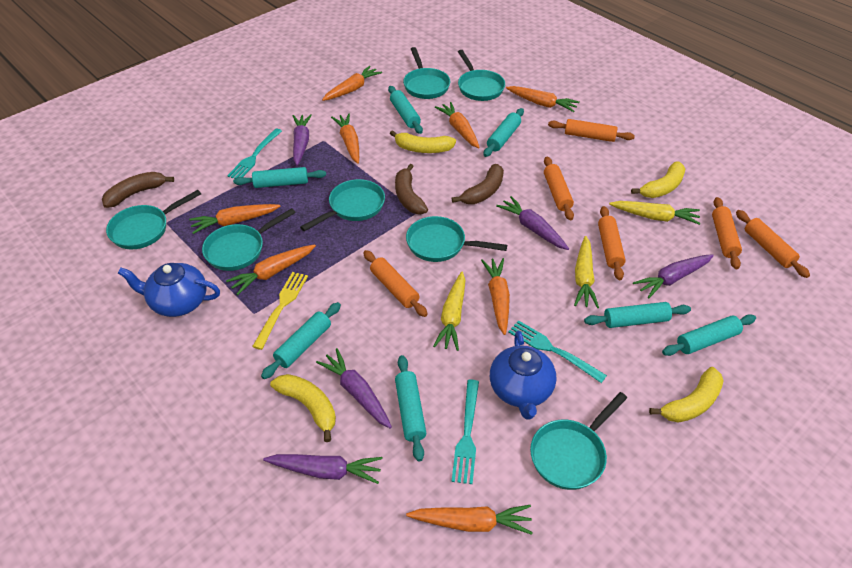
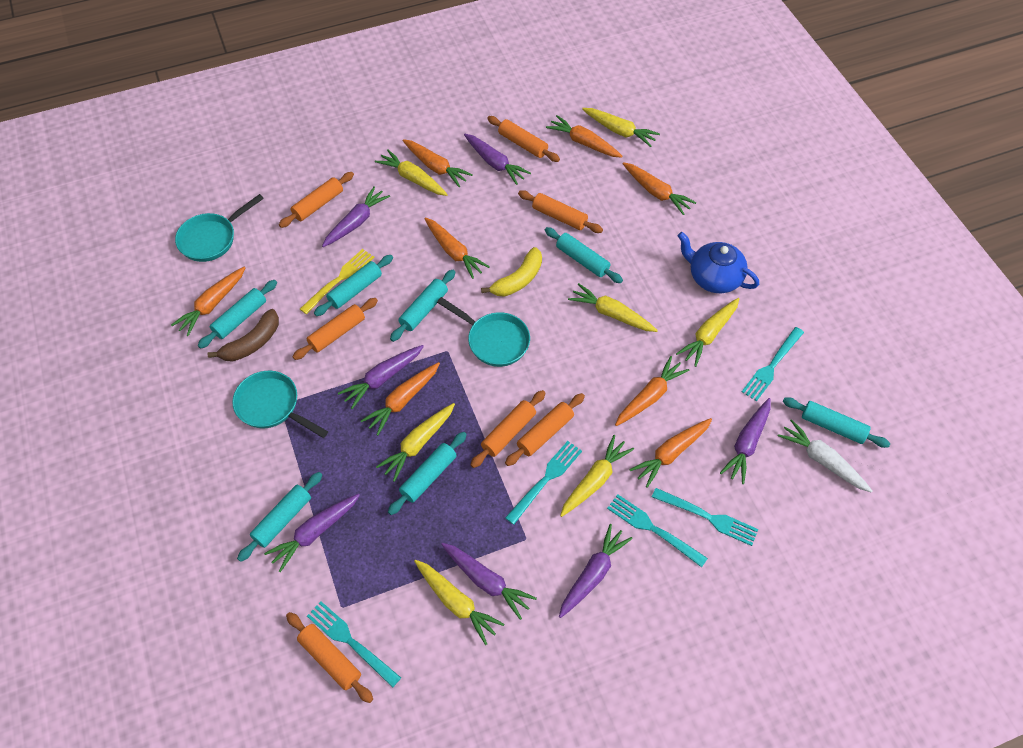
blue teapot: [118,263,220,317] [490,331,556,420] = 2 -> [678,232,759,293] = 1
brown banana: [102,172,174,208] [395,164,428,214] [452,164,504,204] = 3 -> [208,309,279,361] = 1
orange rolling pin: [363,250,428,317] [544,157,574,220] [548,119,635,142] [598,206,626,280] [712,197,742,269] [736,210,810,278] = 6 -> [279,172,354,228] [286,612,373,703] [293,298,378,360] [470,390,546,468] [487,116,560,162] [505,393,585,466] [518,190,603,233] = 7
purple carrot: [263,454,383,484] [293,114,312,165] [316,348,392,429] [496,196,569,250] [633,254,714,299] = 5 -> [264,494,360,572] [322,186,390,247] [338,345,424,409] [441,543,537,620] [464,134,531,185] [559,524,633,618] [720,398,771,484] = 7
turquoise fork: [227,128,282,179] [451,379,479,484] [508,320,607,383] = 3 -> [307,601,401,688] [505,441,582,525] [607,494,708,567] [652,488,758,546] [742,327,804,401] = 5
turquoise pan: [106,190,201,249] [202,208,296,271] [300,179,385,231] [403,47,450,99] [406,216,507,262] [458,50,505,101] [530,392,627,490] = 7 -> [175,194,264,262] [232,371,328,438] [437,297,530,367] = 3
white carrot: none = 0 -> [778,419,872,493] = 1
yellow banana: [270,374,336,442] [390,130,456,153] [631,161,685,198] [649,367,724,423] = 4 -> [481,247,542,296] = 1
yellow carrot: [433,272,466,351] [574,236,599,308] [609,201,700,225] = 3 -> [375,149,448,196] [376,403,455,482] [414,560,504,645] [560,435,634,517] [568,283,658,332] [582,108,660,147] [676,298,739,367] = 7

